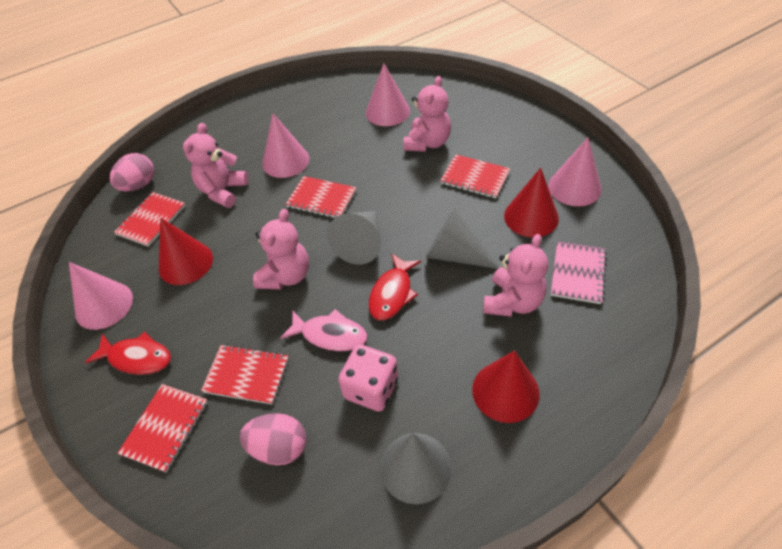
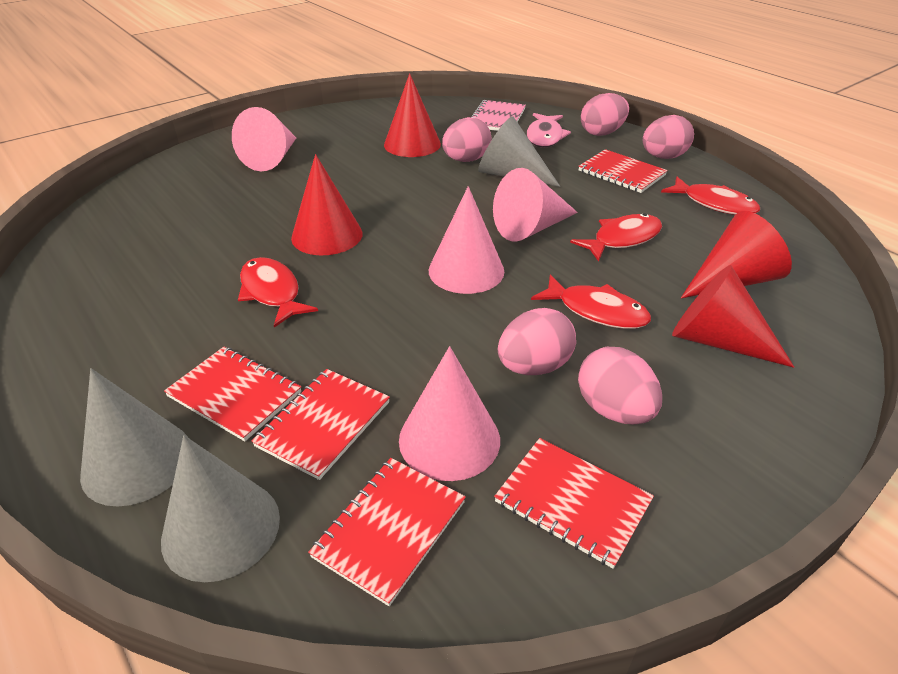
pink dice: [338,344,398,412] = 1 -> none = 0
pink egg: [110,153,154,191] [240,413,307,465] = 2 -> [442,117,492,162] [498,308,576,375] [578,347,662,424] [581,93,629,136] [643,115,694,159] = 5
pink teddy bear: [183,123,249,208] [253,209,309,289] [403,76,451,152] [483,234,548,317] = 4 -> none = 0
red cone: [159,218,213,285] [472,350,540,423] [504,168,559,237] = 3 -> [291,154,362,255] [384,73,441,157] [672,265,794,368] [681,211,792,298] = 4
red fish: [84,331,171,375] [368,253,421,320] = 2 -> [238,257,318,327] [531,274,651,329] [570,213,662,262] [661,177,760,215] = 4

